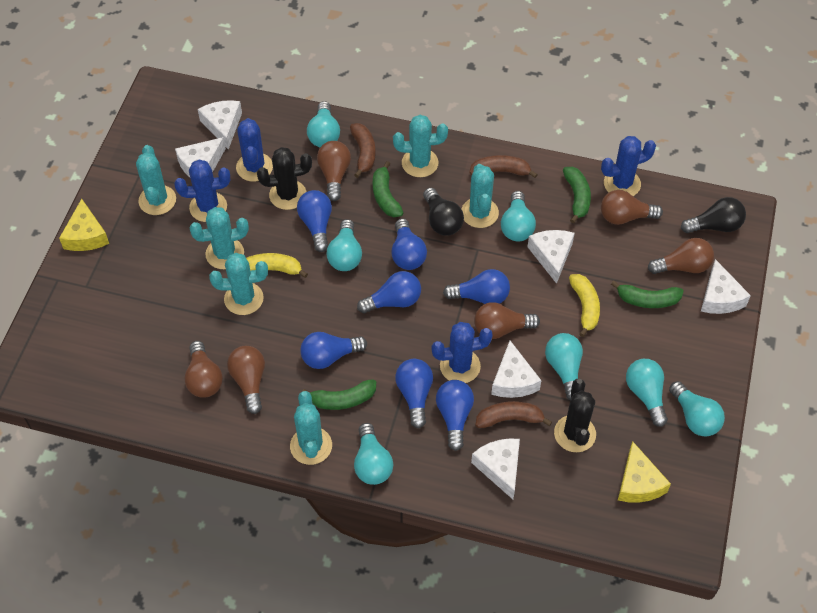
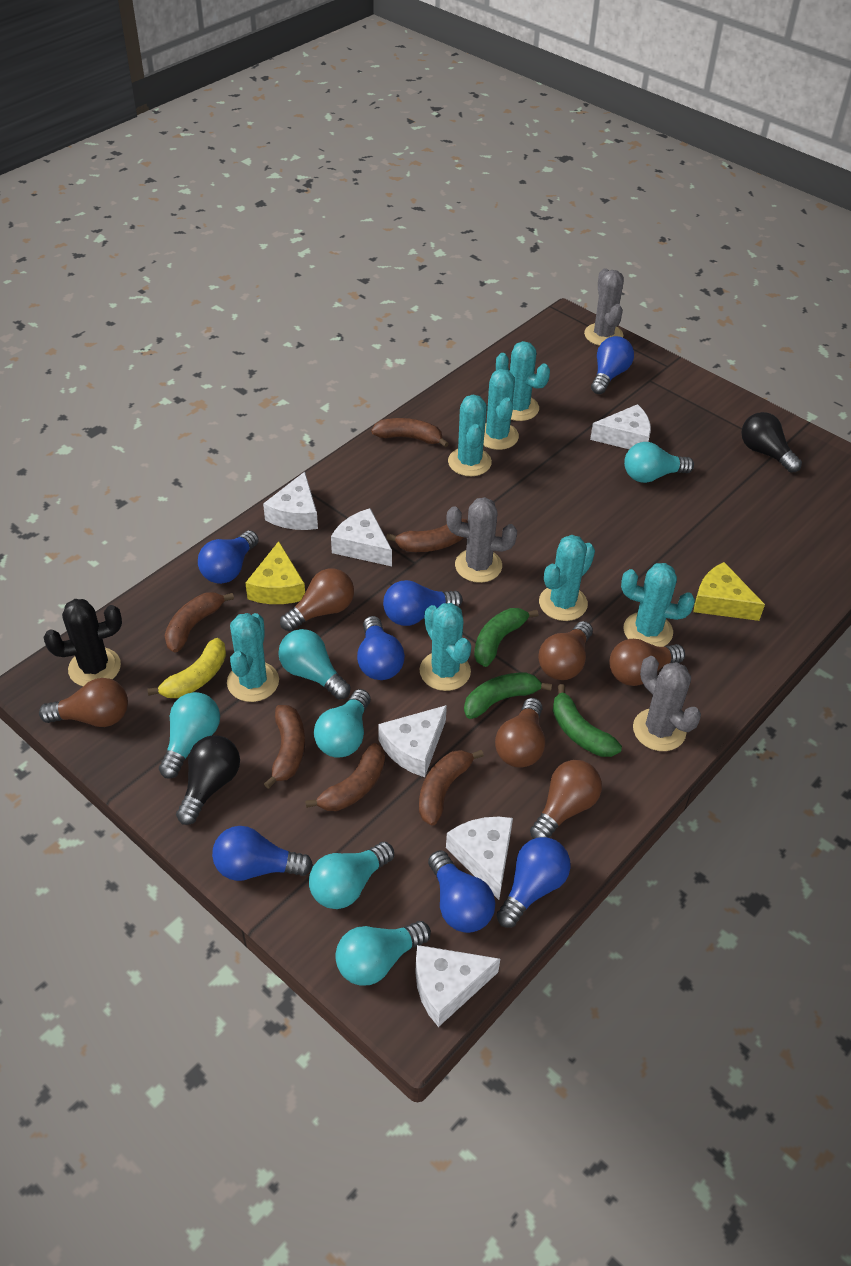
black cactus: [257,147,312,210] [554,379,596,452] = 2 -> [44,599,122,686] = 1
blue cactus: [174,160,230,222] [236,118,273,182] [431,322,493,383] [601,136,656,196] = 4 -> none = 0
brown banana: [350,123,375,178] [469,155,538,178] [475,401,552,428] = 3 -> [165,592,234,653] [264,705,305,789] [305,743,385,811] [371,418,449,447] [386,519,468,552] [419,750,484,826] = 6
green banana: [302,379,376,410] [373,161,403,217] [563,167,591,224] [611,281,684,308] = 4 -> [464,672,552,719] [474,608,539,667] [553,684,622,757] = 3
grey cactus: none = 0 -> [447,497,517,583] [584,268,624,346] [633,656,701,751] = 3
turquoise cactus: [136,145,176,215] [189,207,249,269] [209,253,268,315] [290,391,332,465] [393,115,448,177] [461,164,499,228] = 6 -> [227,613,279,702] [419,603,471,691] [448,395,492,476] [483,369,519,450] [496,341,550,421] [539,535,595,621] [621,563,695,647] = 7
turquoise light bulb: [307,101,340,147] [327,219,362,271] [354,423,393,485] [501,191,536,242] [545,333,583,400] [626,359,668,427] [669,381,725,437] = 7 -> [159,692,220,779] [278,629,351,700] [309,842,394,909] [314,689,371,758] [335,921,431,986] [624,442,694,483] = 6
yellow banana: [246,253,308,278] [569,274,600,337] = 2 -> [147,638,226,698] = 1

